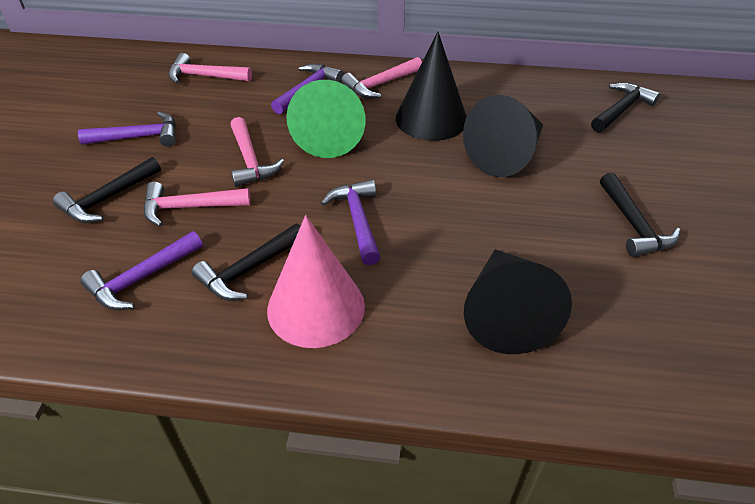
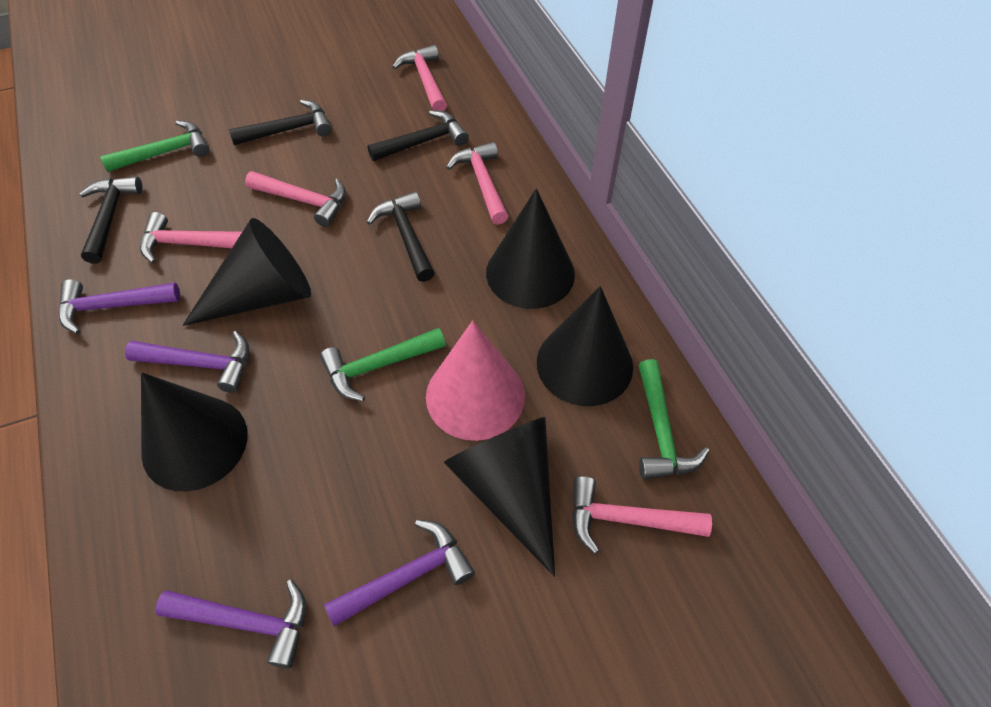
black cone: [396,31,467,141] [463,95,543,177] [464,249,572,354] = 3 -> [141,372,248,492] [183,218,311,326] [444,417,555,577] [486,189,575,309] [537,286,633,406] = 5
green cone: [286,80,366,158] = 1 -> none = 0
green hammer: none = 0 -> [100,121,209,172] [320,328,446,401] [638,359,709,480] = 3
pink hammer: [143,182,251,227] [168,53,252,84] [230,117,284,187] [341,57,422,99] = 4 -> [140,212,242,264] [245,171,346,227] [393,45,447,111] [446,142,509,225] [572,476,712,554] = 5

